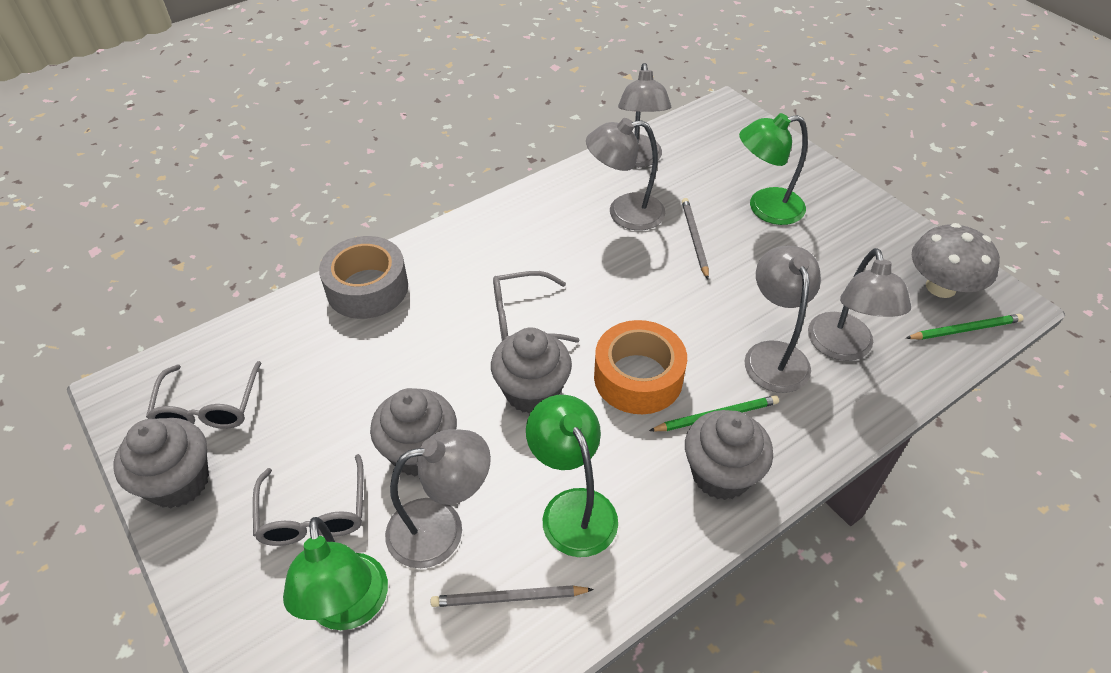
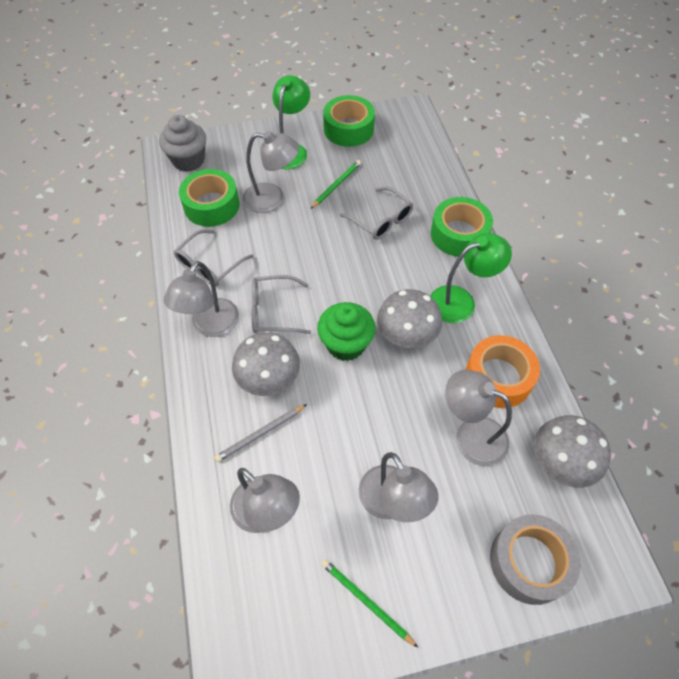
green cupcake: none = 0 -> [317,302,375,361] = 1
green lamp: [283,517,388,630] [526,395,618,557] [739,113,808,225] = 3 -> [272,75,310,169] [430,233,512,323] = 2
green tape: none = 0 -> [179,169,239,227] [323,95,375,147] [431,197,493,257] = 3
grey cupcake: [114,418,209,508] [370,388,457,477] [491,327,572,414] [685,410,773,500] = 4 -> [159,115,206,172] = 1
grey mushroom: [912,223,1000,298] = 1 -> [232,332,300,396] [377,289,442,348] [534,415,611,488] = 3
grey pencil: [431,585,594,607] [682,198,709,279] = 2 -> [215,404,307,462] = 1

